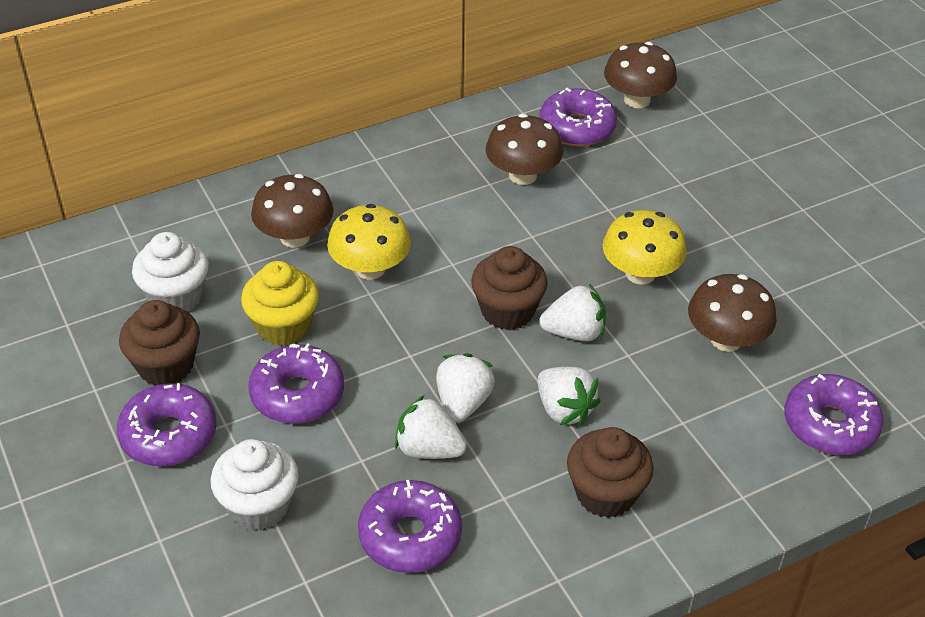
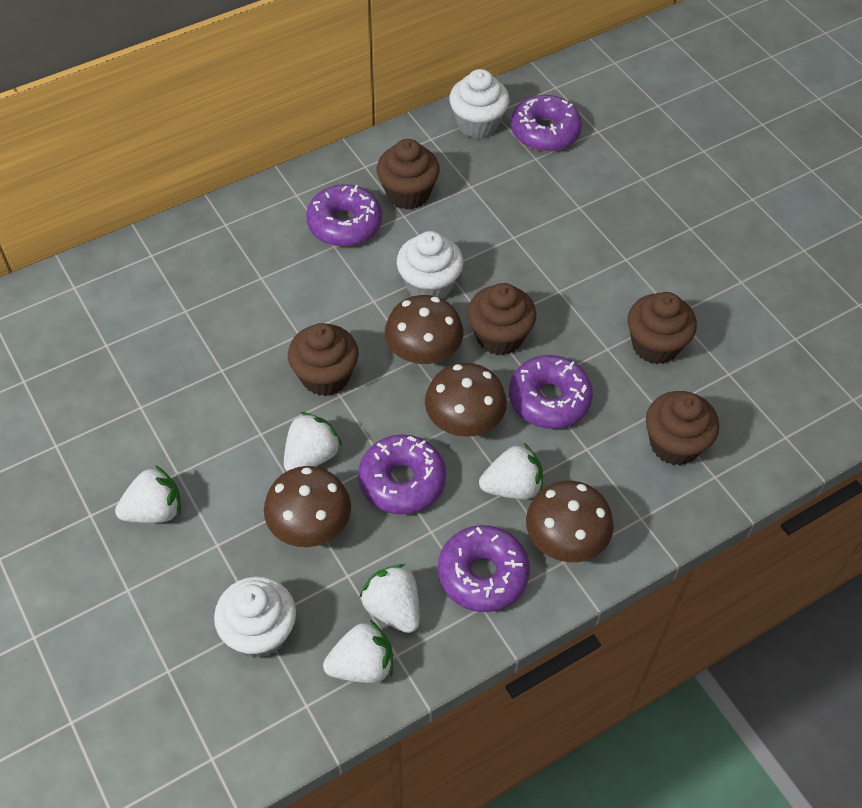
brown cupcake: [119,300,200,385] [471,246,548,330] [567,427,654,518] = 3 -> [288,323,359,396] [377,139,440,210] [468,283,536,355] [628,292,697,364] [646,391,719,466] = 5
white cupcake: [132,232,209,312] [210,439,299,531] = 2 -> [214,576,296,658] [397,231,463,299] [449,69,509,139] = 3
white strawberry: [395,395,467,459] [436,353,495,422] [537,367,601,425] [539,284,606,341] = 4 -> [115,465,181,523] [284,412,342,471] [323,620,393,683] [359,564,420,633] [479,443,543,499] = 5
yellow cupcake: [241,261,319,346] = 1 -> none = 0
yellow mushroom: [327,204,411,280] [602,210,687,285] = 2 -> none = 0

